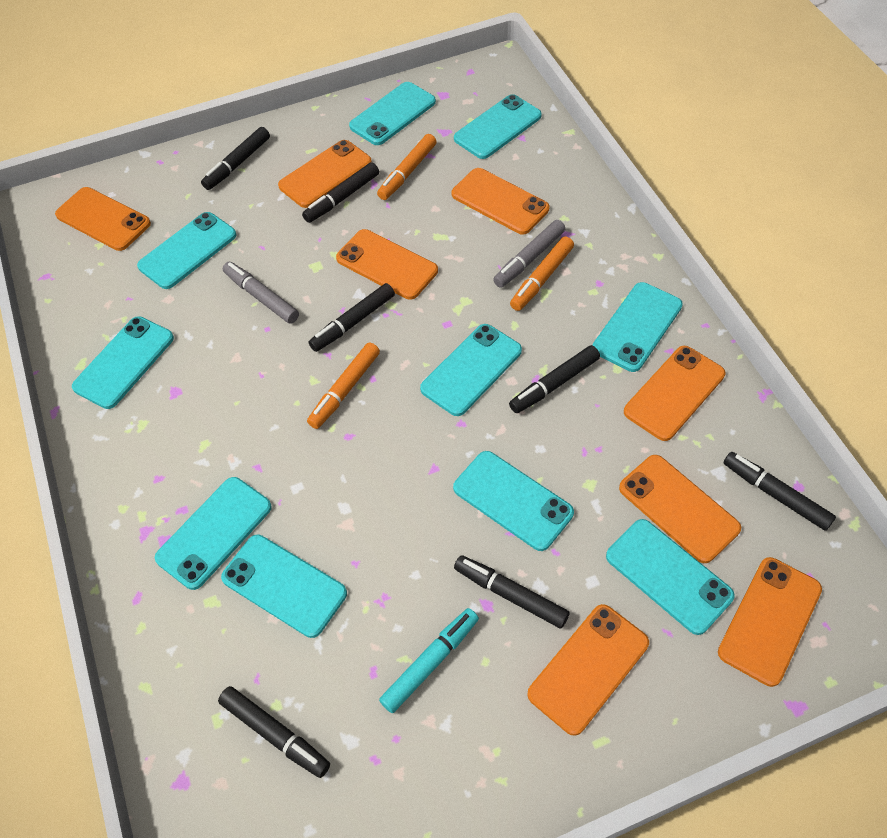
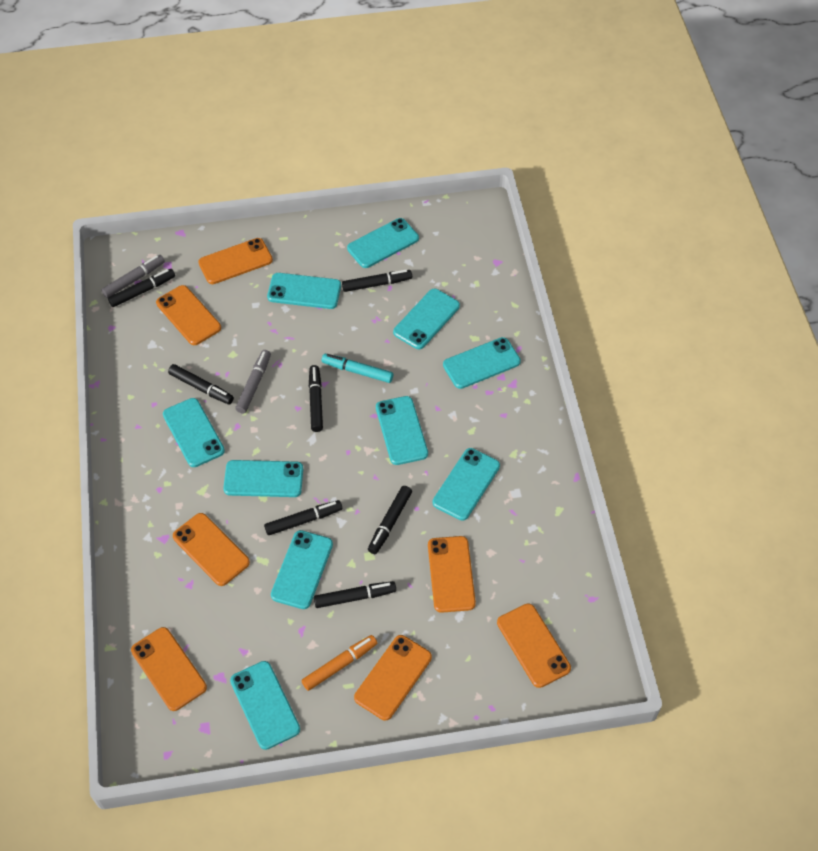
orange marker: [307,342,380,429] [377,134,437,200] [510,236,574,311] = 3 -> [301,635,377,691] = 1
orange phone: [55,187,151,251] [278,140,372,208] [336,229,438,300] [452,168,550,234] [527,604,649,736] [619,455,741,563] [624,346,725,441] [718,557,822,687] = 8 -> [131,627,207,711] [156,285,221,345] [173,513,250,586] [198,238,273,284] [354,635,432,720] [428,536,476,613] [497,603,571,688] = 7

